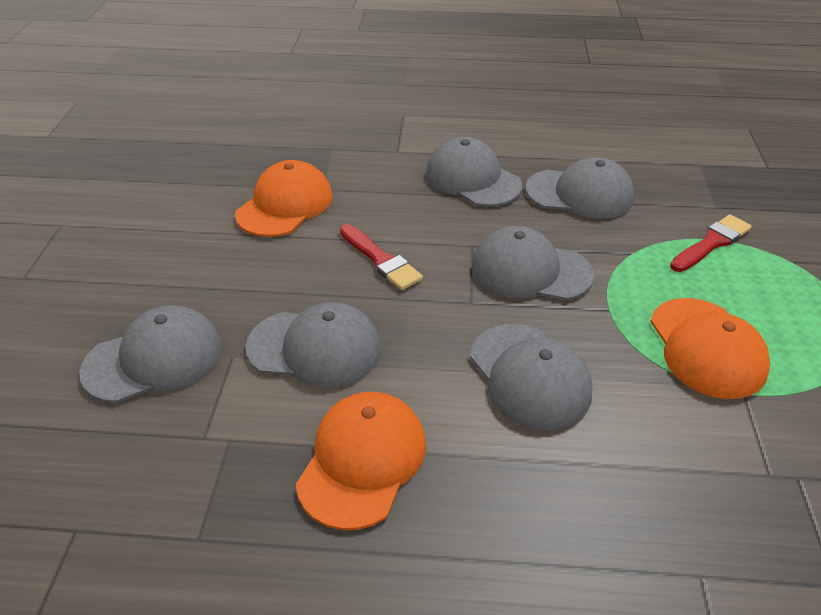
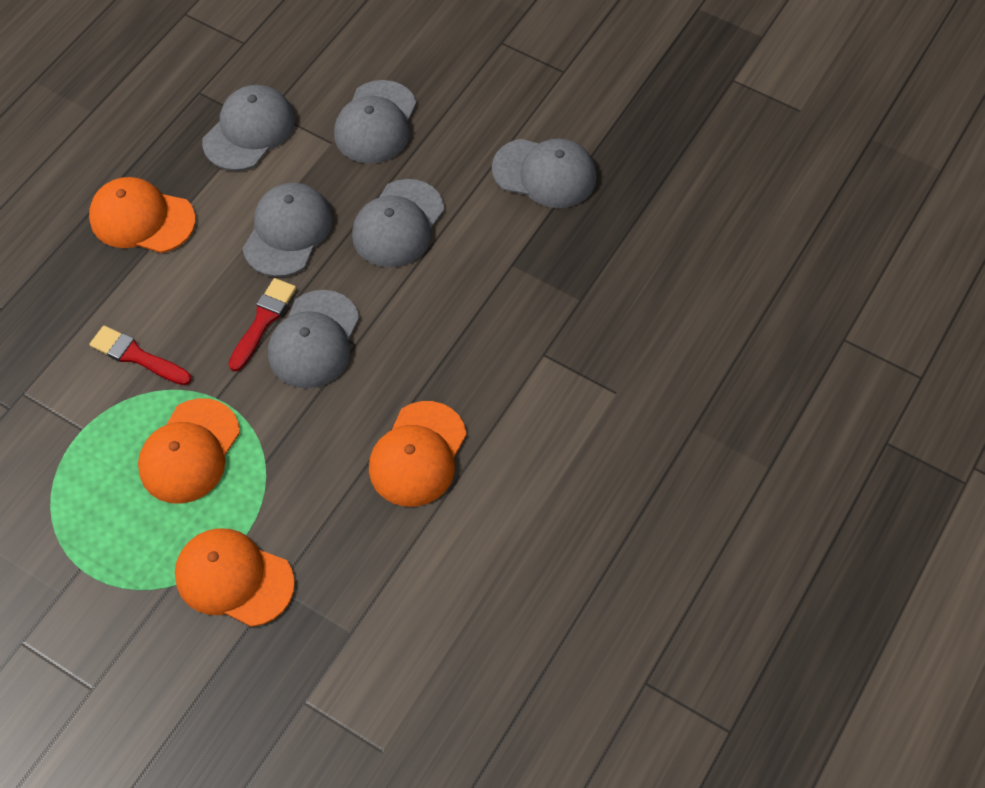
orange cap: [235,160,332,237] [296,392,426,530] [650,298,770,399] = 3 -> [89,177,195,253] [138,398,240,504] [175,528,295,627] [369,401,467,507] = 4

